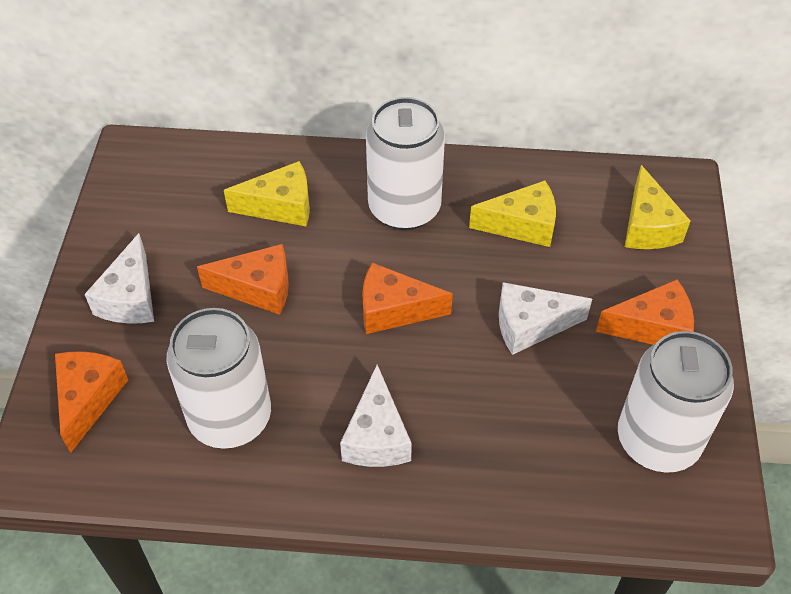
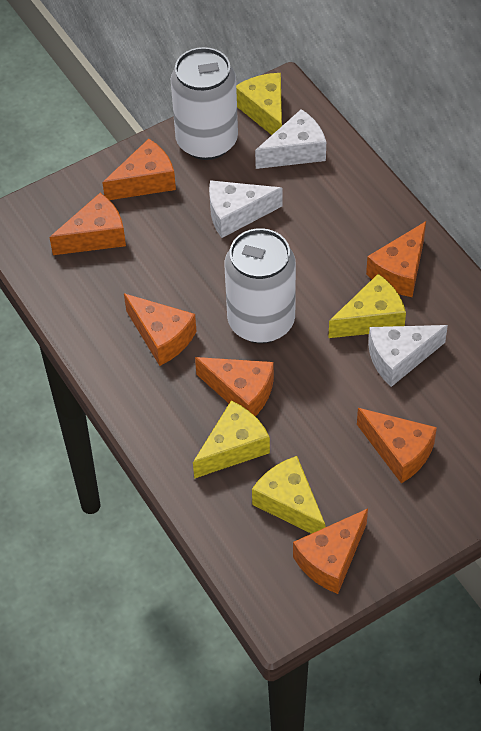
orange cheese: [55,351,128,453] [197,244,289,315] [362,263,453,334] [596,279,694,345] = 4 -> [49,193,126,255] [102,139,176,200] [124,293,197,366] [195,357,274,416] [293,509,368,594] [357,408,437,484] [366,221,426,297] = 7
white can: [167,308,271,449] [366,97,445,230] [618,331,734,473] = 3 -> [171,47,238,160] [225,228,296,343] = 2
yellow cheese: [224,161,310,226] [469,180,556,247] [625,165,690,249] = 3 -> [193,401,270,479] [236,73,282,135] [252,456,325,534] [328,274,406,338] = 4

